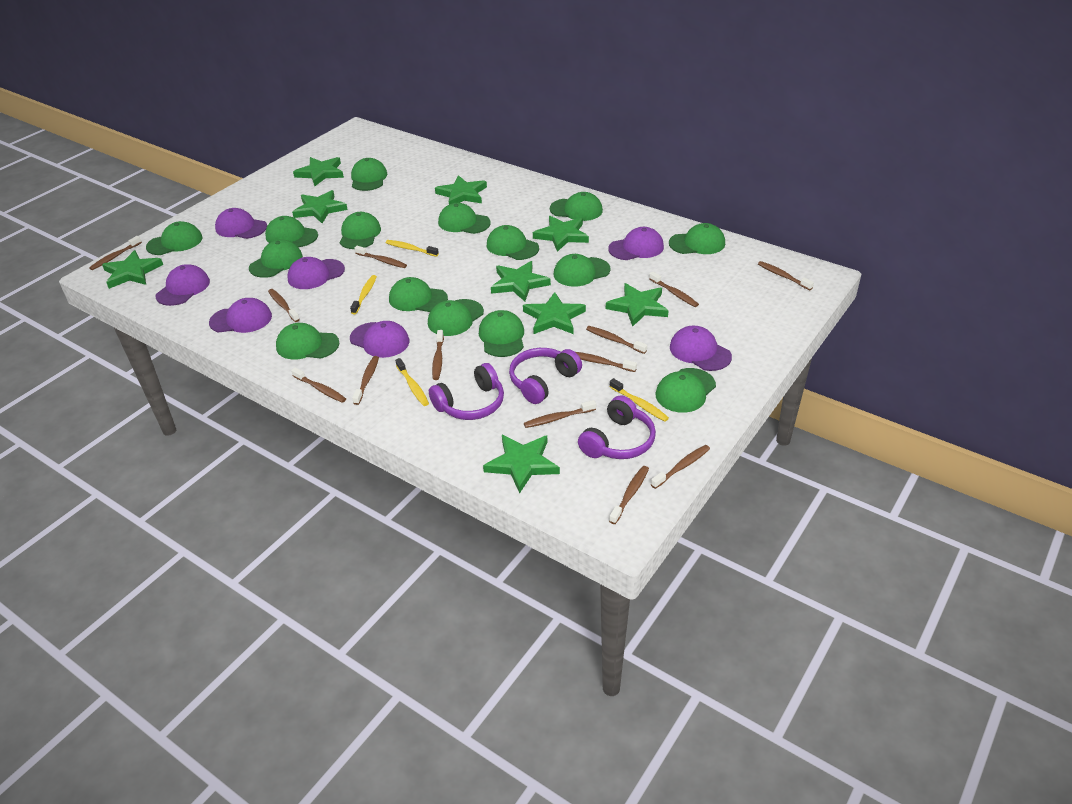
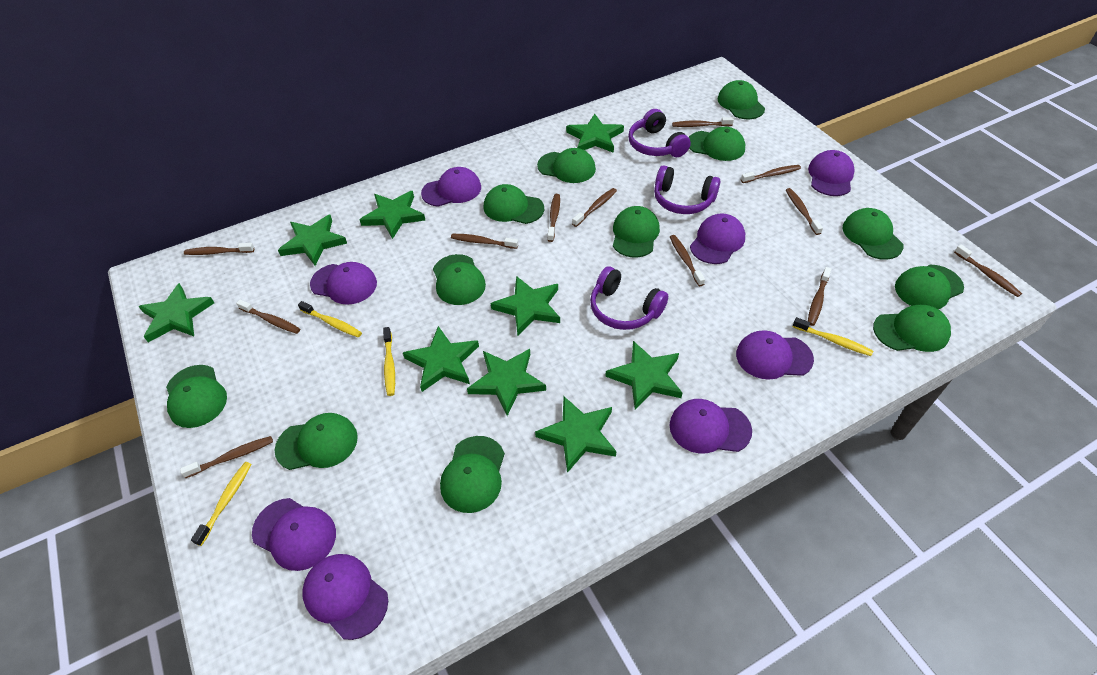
brown toothbrush: [89,236,142,270] [268,289,300,322] [291,367,346,403] [352,356,379,405] [354,246,407,268] [432,330,444,380] [524,400,596,428] [576,352,637,372] [586,326,647,354] [609,466,649,524] [649,272,699,307] [651,445,710,489] [758,261,814,290] = 13 -> [180,436,273,478] [184,243,254,255] [236,300,300,334] [451,234,518,249] [547,194,560,242] [572,188,617,227] [670,235,705,286] [672,117,734,127] [741,165,801,183] [786,188,823,235] [808,267,831,326] [954,245,1022,297] = 12
green cap: [146,221,203,255] [249,239,303,278] [265,216,318,247] [276,323,340,359] [339,212,381,249] [351,158,387,191] [389,277,448,312] [428,299,484,336] [438,203,491,234] [479,310,524,357] [487,225,539,260] [550,192,603,221] [554,254,610,287] [655,368,716,413] [669,223,725,254] = 15 -> [166,365,227,428] [275,413,358,470] [433,254,486,305] [440,436,505,513] [484,184,544,224] [537,148,596,183] [613,206,660,257] [689,127,745,161] [718,80,765,119] [842,208,904,260] [873,305,951,352] [895,265,964,309] = 12
purple cap: [155,264,210,306] [209,298,272,333] [215,208,267,239] [287,257,345,289] [350,321,409,358] [608,227,664,260] [670,326,732,371] = 7 -> [252,498,336,571] [302,554,388,640] [310,262,377,305] [421,167,481,207] [669,399,752,454] [690,213,745,264] [736,330,814,380] [808,150,855,196] = 8

